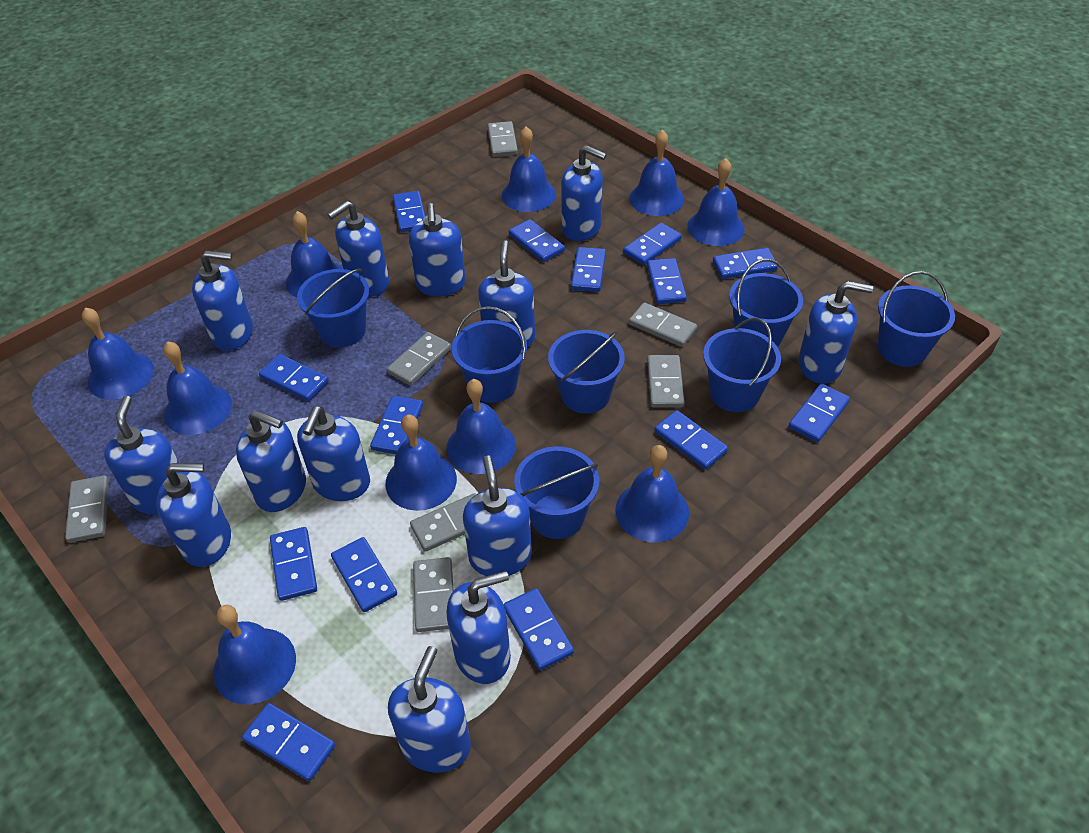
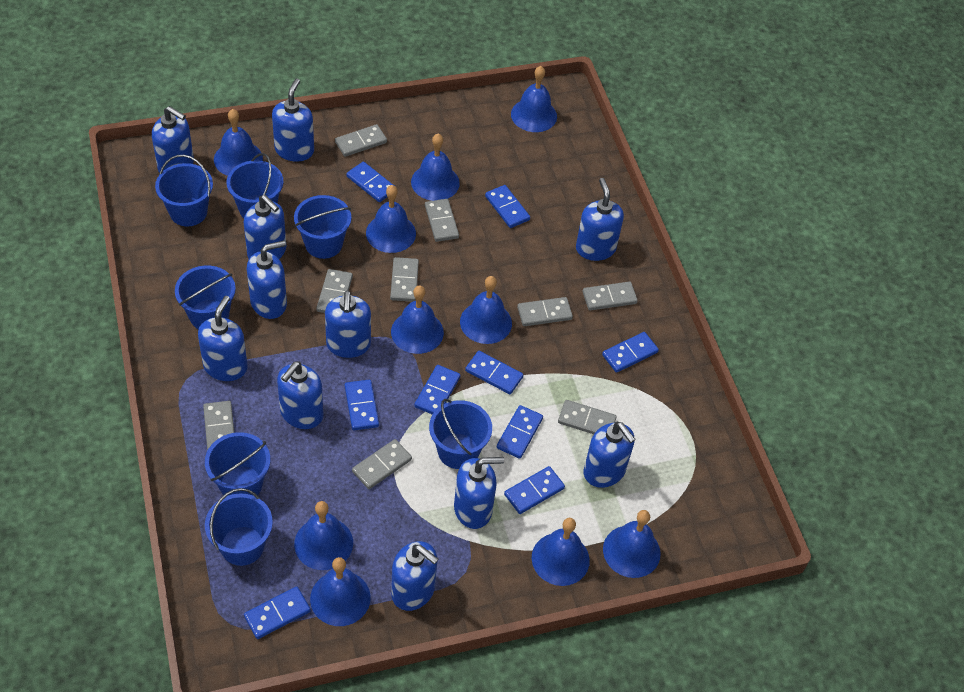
blue domino: [242,703,335,781] [259,354,329,401] [270,527,317,601] [331,537,397,612] [370,396,423,454] [393,191,425,232] [503,588,574,670] [509,219,565,262] [571,247,606,292] [623,223,682,265] [647,258,687,304] [654,410,728,470] [713,248,778,279] [788,383,850,442] = 14 -> [244,586,311,639] [345,380,379,430] [347,162,396,202] [414,365,460,415] [465,351,523,394] [485,185,530,228] [497,405,543,459] [504,466,565,514] [602,332,659,373] = 9
blue soap dispenser: [104,396,179,515] [156,463,231,567] [192,250,253,351] [236,410,306,512] [297,406,370,501] [327,201,389,296] [388,646,471,773] [409,203,466,297] [446,571,511,684] [463,455,532,576] [478,240,535,348] [561,145,607,241] [798,281,873,384] = 13 -> [152,106,194,173] [198,296,248,381] [244,195,286,259] [247,240,287,319] [272,79,314,162] [277,361,323,429] [325,291,371,358] [391,541,439,611] [454,457,504,529] [576,178,624,261] [584,422,636,488] = 11
grey domino: [65,475,109,543] [387,332,451,386] [410,493,476,552] [413,557,453,632] [488,121,518,157] [629,302,697,347] [647,355,685,408] = 7 -> [203,401,234,451] [317,269,353,313] [335,124,387,157] [352,439,412,489] [390,257,419,302] [425,199,459,242] [517,297,573,326] [558,400,617,434] [583,281,638,311] = 9

